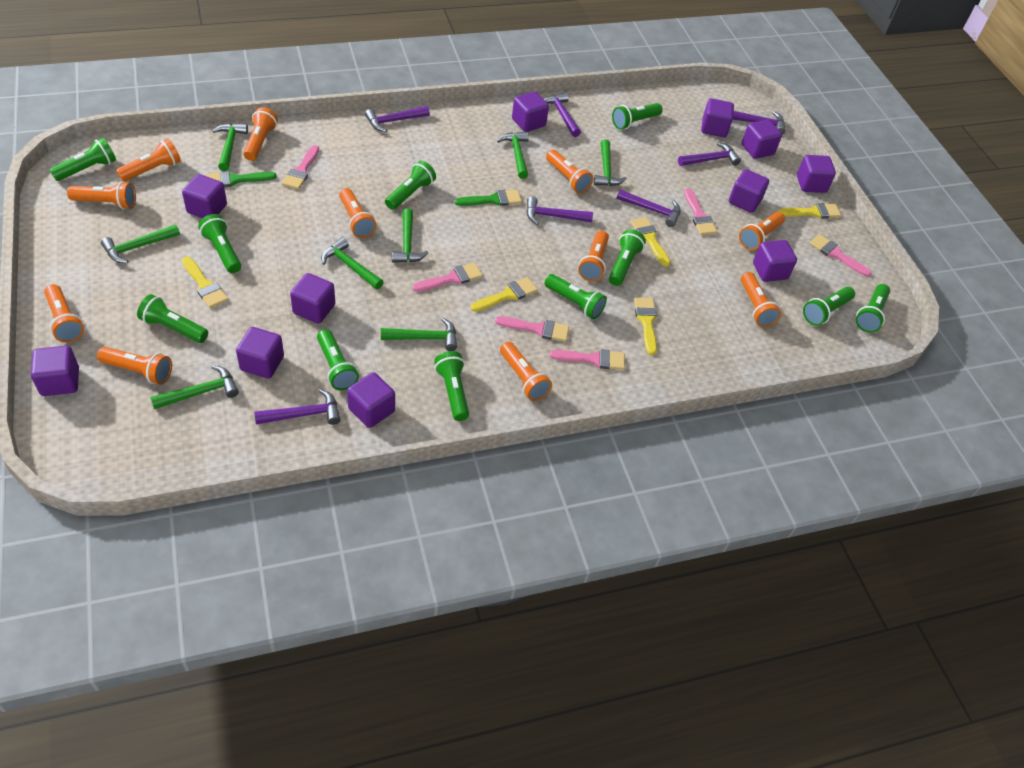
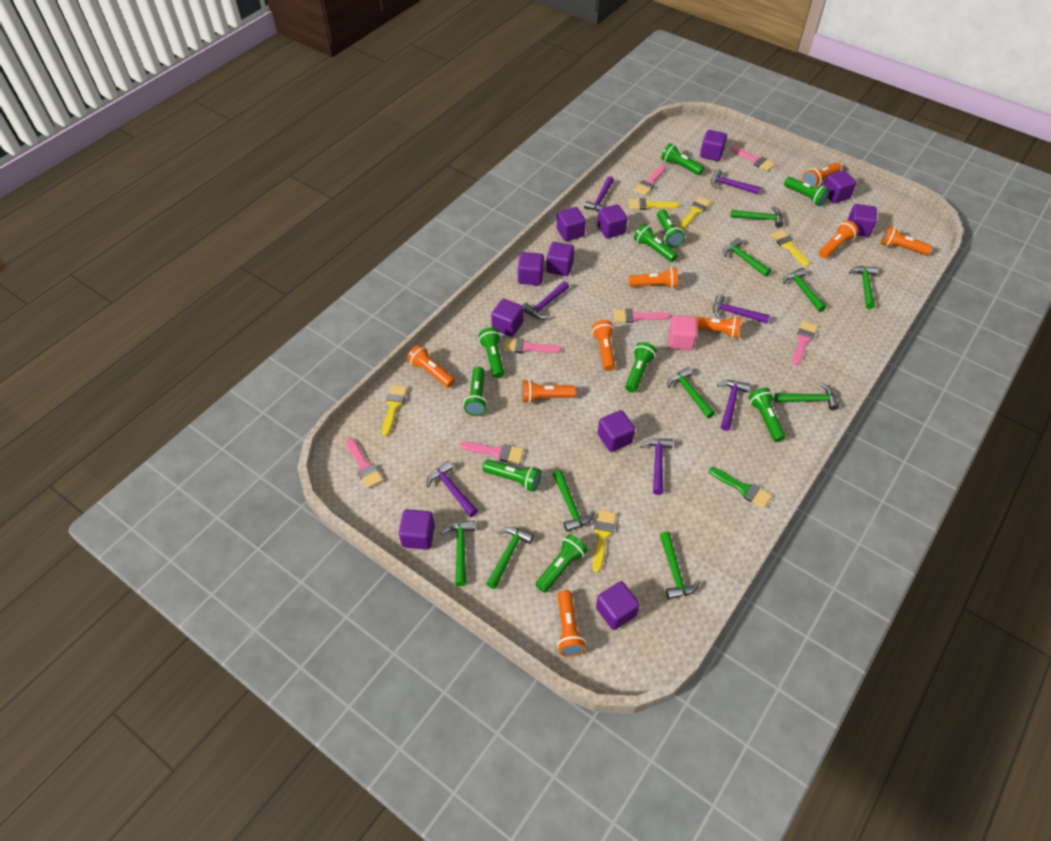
green brush: [206,171,276,187] [455,190,522,206] = 2 -> [709,467,772,508] = 1
green flashlight: [49,138,116,181] [137,294,208,343] [198,214,241,273] [317,329,359,390] [385,161,436,210] [434,351,469,421] [544,274,607,319] [609,229,646,286] [612,103,663,130] [803,287,855,326] [856,284,890,332] = 11 -> [463,367,487,416] [478,328,504,378] [482,459,541,492] [535,534,588,593] [625,342,657,393] [634,224,678,262] [657,209,685,247] [661,143,704,175] [748,388,786,442] [784,177,830,206] = 10
green hammer: [101,224,180,263] [150,365,239,409] [212,123,248,171] [321,238,384,289] [381,318,457,351] [392,209,428,263] [497,132,529,179] [594,140,627,186] = 8 -> [440,521,475,586] [486,527,534,589] [553,470,595,532] [660,532,700,599] [667,367,715,418] [723,238,771,277] [731,206,784,228] [774,383,839,410] [783,268,826,312] [849,266,878,309] = 10
orange flashlight: [44,284,84,343] [67,181,136,209] [97,347,172,385] [116,139,181,182] [243,107,278,161] [339,188,377,238] [500,342,552,401] [546,150,593,193] [578,231,609,281] [739,212,785,250] [741,272,781,327] = 11 -> [407,345,455,388] [521,380,576,403] [557,590,586,657] [592,320,615,371] [629,267,678,289] [691,316,741,338] [802,162,841,187] [819,221,858,258] [880,226,932,255] = 9
pink brush: [282,145,319,190] [412,263,483,292] [495,316,569,342] [550,349,625,370] [684,189,717,235] [809,234,872,277] = 6 -> [346,438,383,489] [461,442,524,464] [503,338,562,353] [613,309,670,323] [635,165,666,195] [731,146,775,171] [792,321,817,365] = 7
pink cube: none = 0 -> [669,315,697,350] = 1

